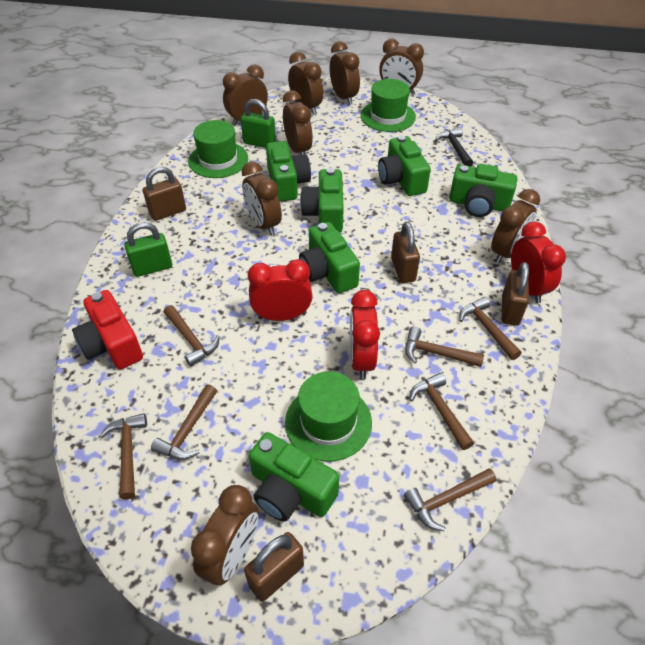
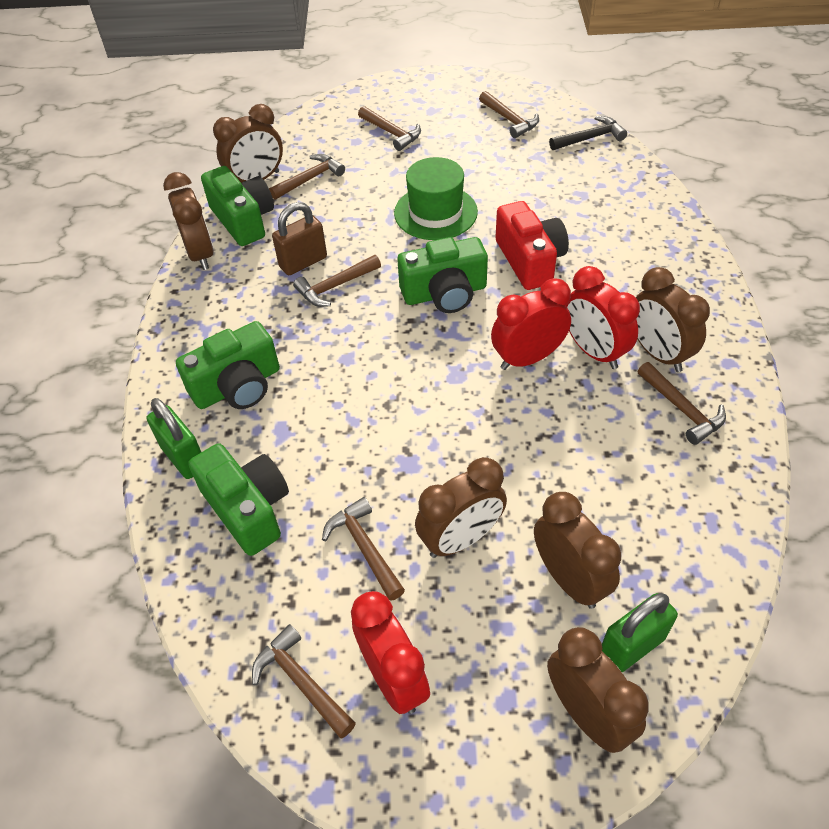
brown clock: [191,485,259,585] [223,64,268,126] [242,161,282,236] [283,90,313,155] [288,52,323,115] [329,41,360,105] [379,39,424,95] [491,189,540,264] = 8 -> [163,172,214,270] [213,104,283,183] [415,457,507,558] [534,492,621,609] [547,627,649,753] [636,267,710,372] = 6
brown padlock: [143,167,186,221] [244,532,304,602] [391,222,420,283] [502,262,529,326] = 4 -> [272,202,327,275] = 1
green camera: [249,432,339,522] [266,141,311,202] [299,222,360,293] [300,168,344,232] [378,135,431,196] [449,164,517,217] = 6 -> [176,321,280,409] [188,443,289,556] [201,166,274,246] [397,237,488,313] = 4
green hat: [188,120,248,178] [285,371,372,462] [361,79,416,132] = 3 -> [394,157,478,240] = 1

